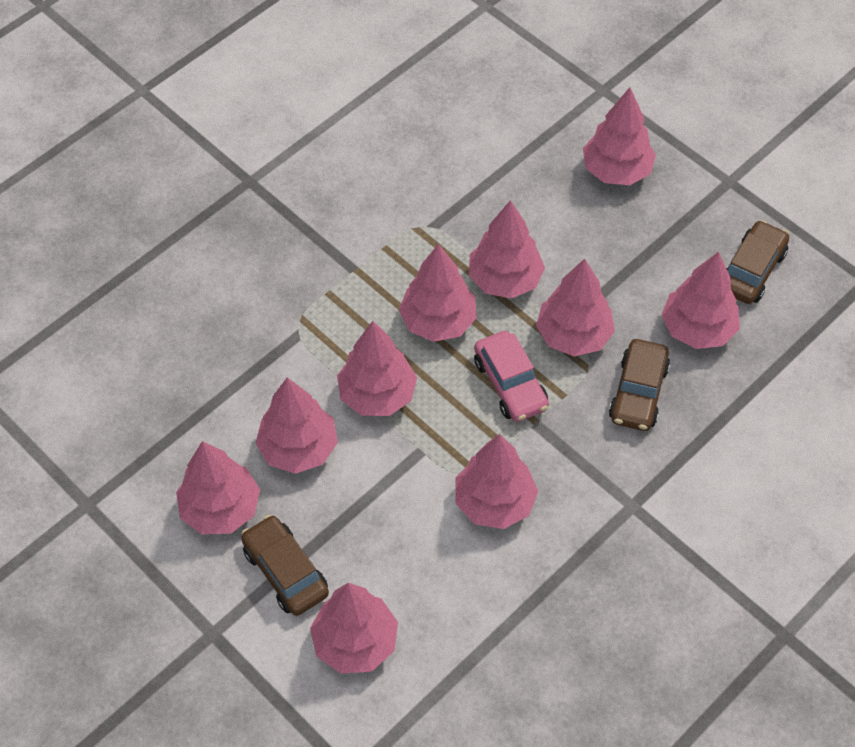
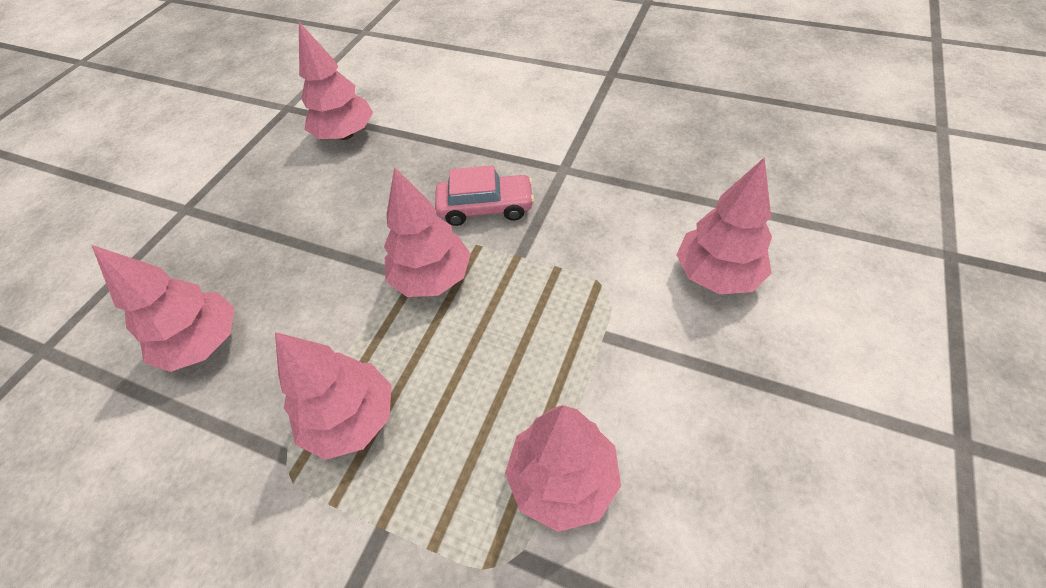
brown car: [241,515,329,616] [609,339,670,431] [726,220,789,304] = 3 -> none = 0
pink tree: [176,441,260,534] [256,377,338,474] [310,583,398,674] [337,321,417,416] [399,244,477,342] [456,434,538,529] [469,200,545,298] [536,258,615,356] [583,87,656,185] [661,252,740,349] = 10 -> [92,245,234,372] [275,332,392,460] [299,22,373,140] [384,167,471,297] [505,405,621,532] [676,157,772,294] = 6

